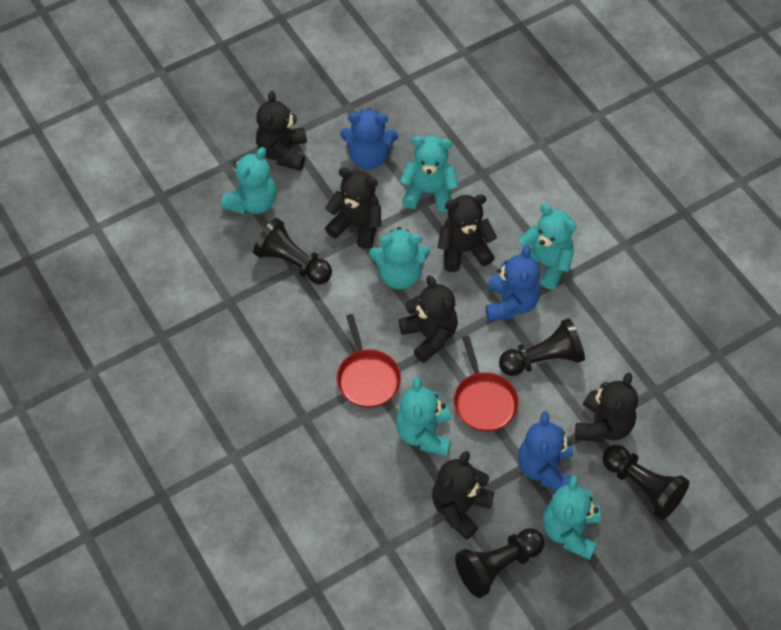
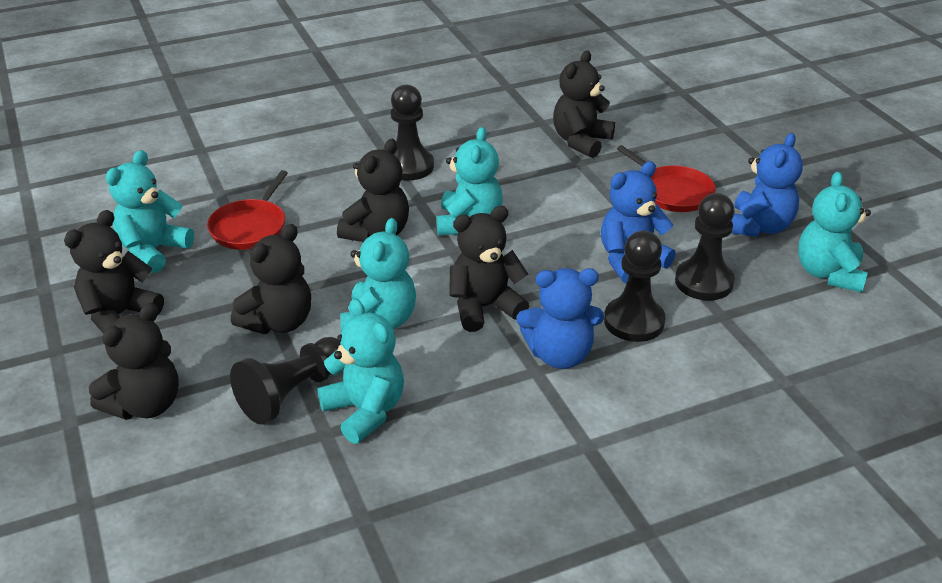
turquoise teddy bear: [221,147,277,215] [369,227,430,289] [396,377,451,456] [400,136,459,212] [519,204,576,289] [543,475,601,560] = 6 -> [106,150,194,273] [317,298,404,444] [340,218,416,332] [436,127,503,235] [798,172,871,293] = 5

